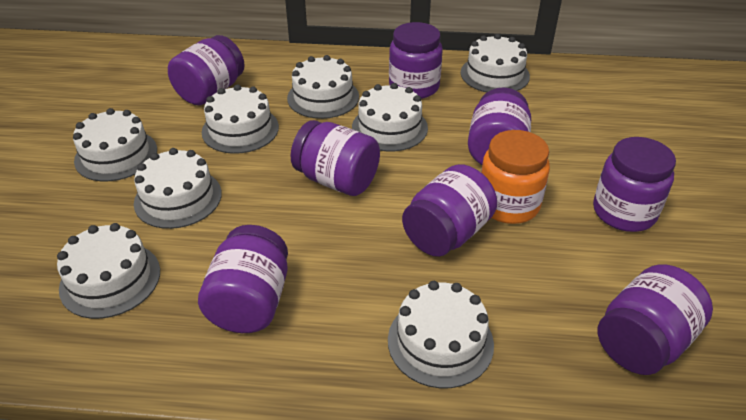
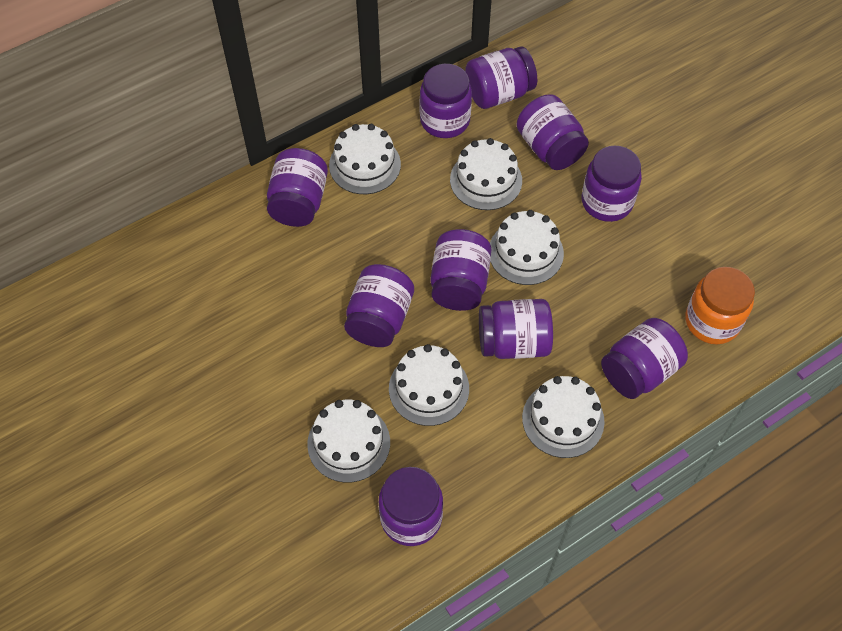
purple jar: [168,35,245,105] [198,225,288,333] [290,120,380,196] [389,22,443,99] [402,164,497,257] [468,87,531,165] [593,137,676,232] [598,264,713,375] = 8 -> [267,148,328,227] [344,264,414,347] [379,467,443,546] [420,64,472,138] [431,229,492,311] [465,46,537,109] [479,299,553,359] [516,94,589,170] [582,146,642,222] [601,318,688,399] = 10
white cake: [57,223,160,319] [73,108,157,182] [134,148,222,229] [202,84,279,154] [287,55,359,119] [352,83,428,152] [388,281,494,389] [461,34,530,92] = 8 -> [307,400,390,483] [329,124,401,194] [389,344,469,426] [450,138,522,210] [490,210,564,285] [522,376,605,458] = 6

